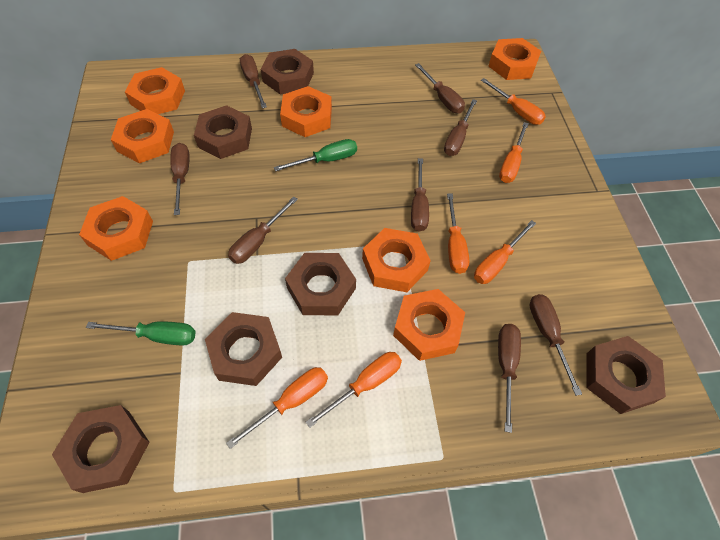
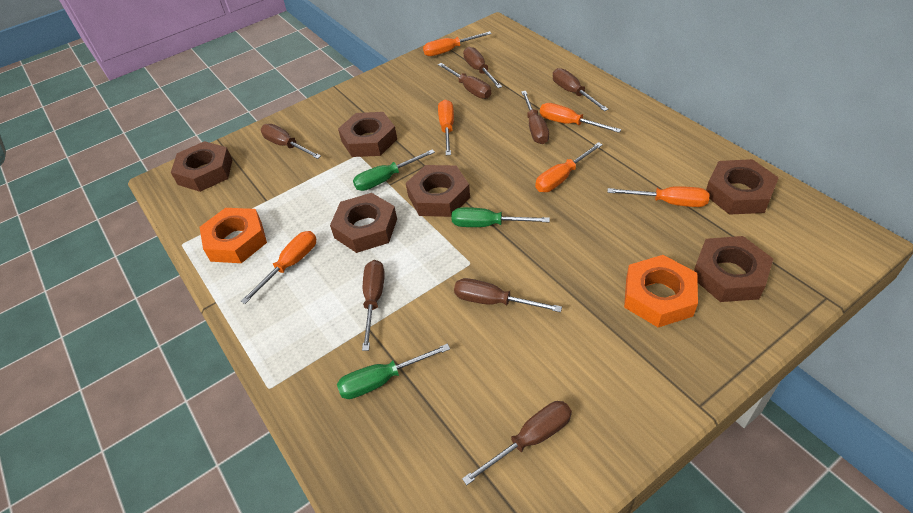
green screwdriver: [86,321,196,346] [274,139,357,171] = 2 -> [337,344,450,399] [353,149,435,191] [451,207,550,227] = 3
orange nut: [79,196,153,261] [111,109,174,163] [125,67,185,114] [280,86,332,137] [362,228,431,292] [393,289,465,361] [488,38,541,80] = 7 -> [199,208,267,263] [624,255,698,327] = 2

